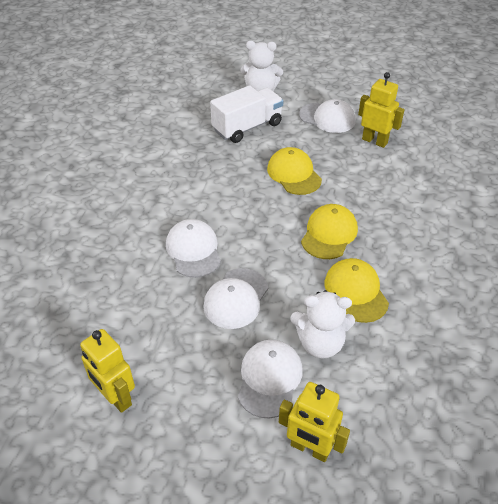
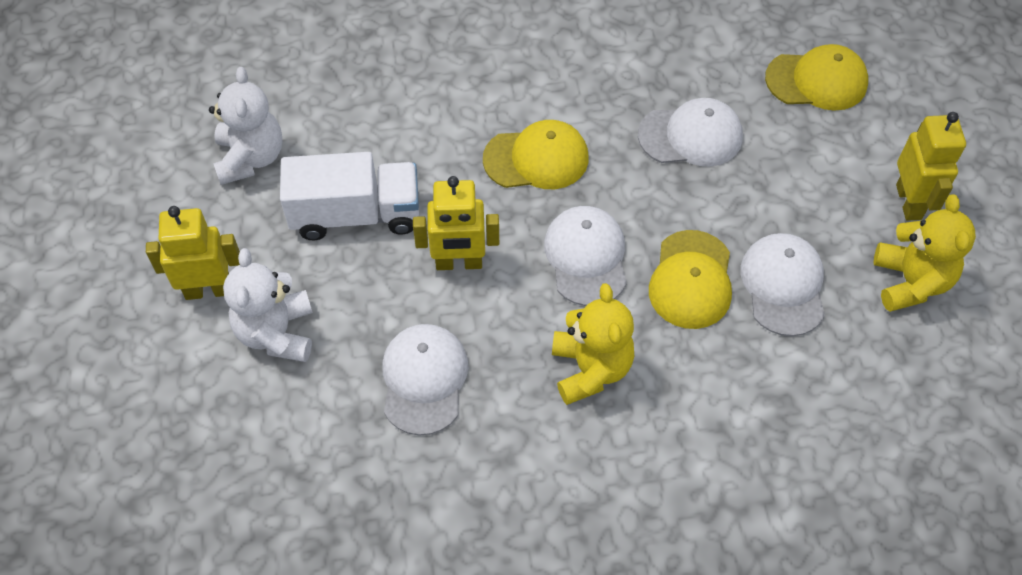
yellow teddy bear: none = 0 -> [552,283,634,405] [873,195,976,312] = 2

